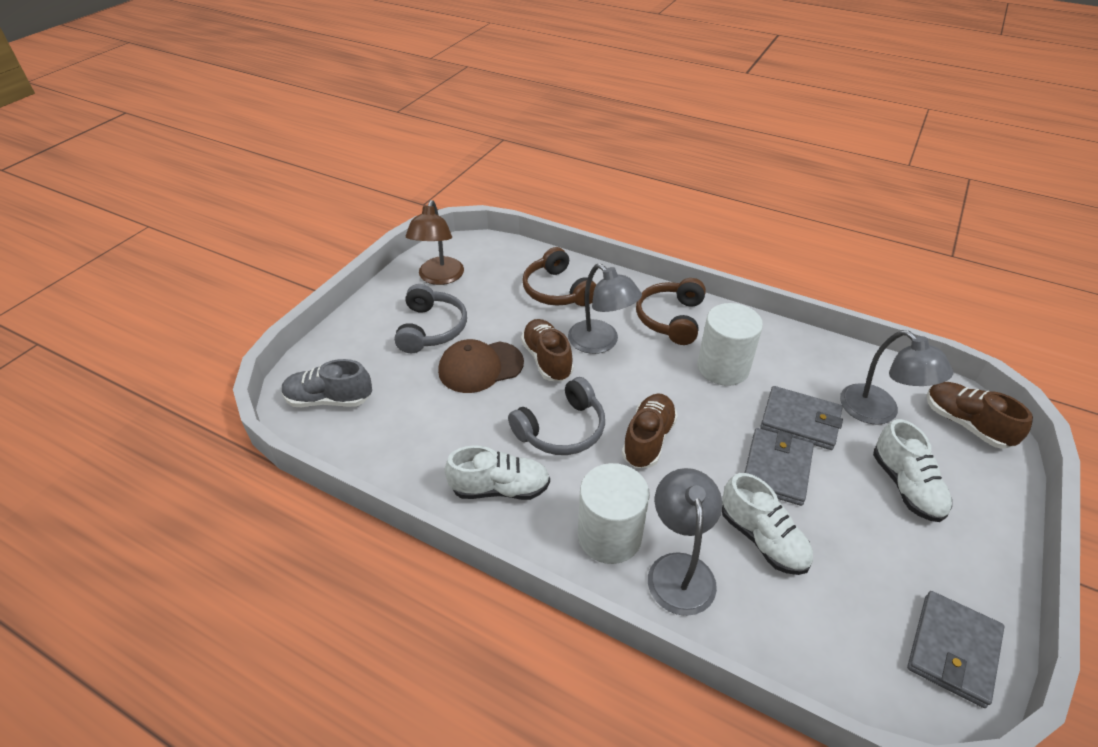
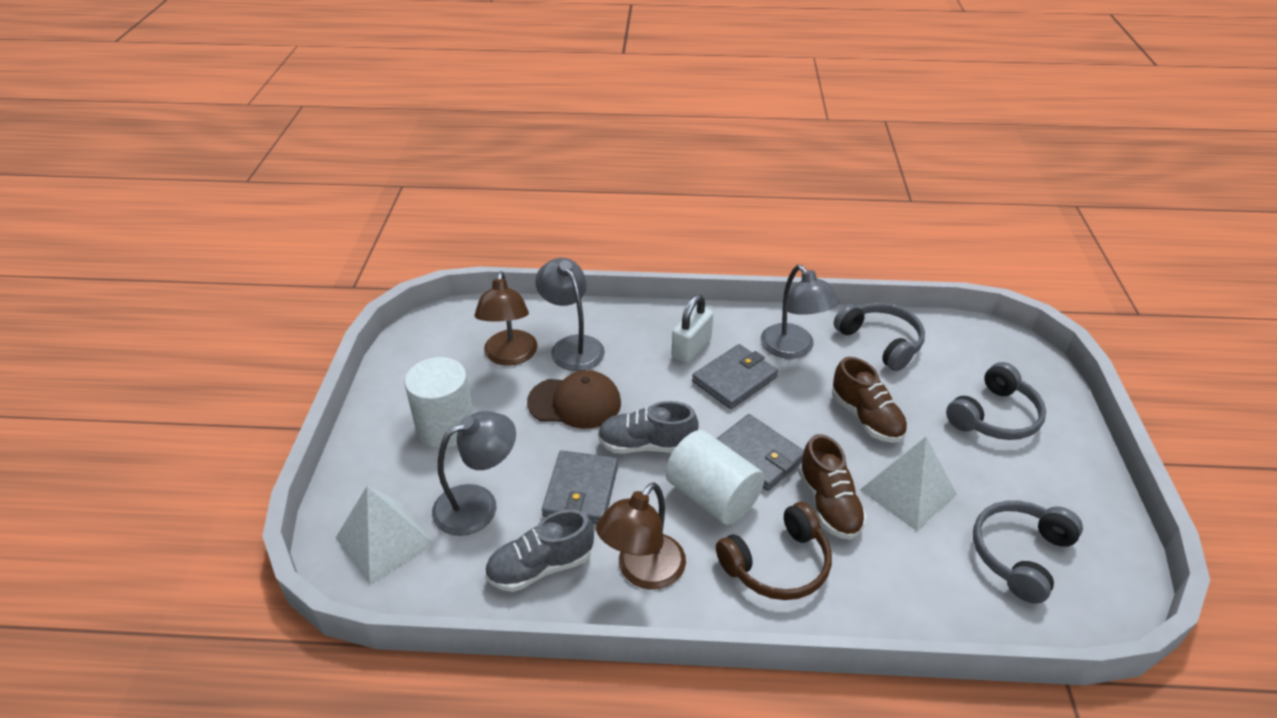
brown headphones: [522,247,596,306] [636,278,706,345] = 2 -> [716,502,832,600] = 1
brown lamp: [406,200,464,285] = 1 -> [475,271,537,366] [596,482,686,590] = 2
brown shoe: [521,319,574,381] [622,393,678,468] [927,382,1033,449] = 3 -> [798,434,867,540] [832,357,908,443] = 2
grey headphones: [394,284,467,353] [508,377,605,455] = 2 -> [834,302,925,371] [946,362,1046,440] [973,500,1083,604] = 3
grey shoe: [282,359,372,407] = 1 -> [485,509,594,592] [598,401,699,454] = 2
white padlock: none = 0 -> [672,294,713,364] = 1
white pyramid: none = 0 -> [336,486,434,584] [860,437,957,531] = 2
white shoe: [445,445,550,500] [722,473,813,575] [873,419,952,522] = 3 -> none = 0

